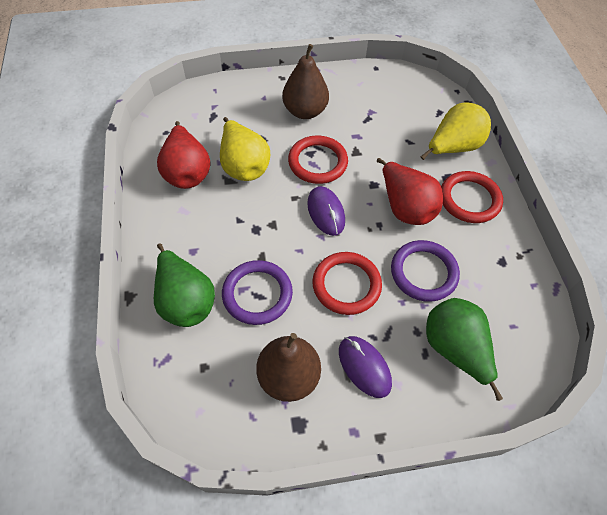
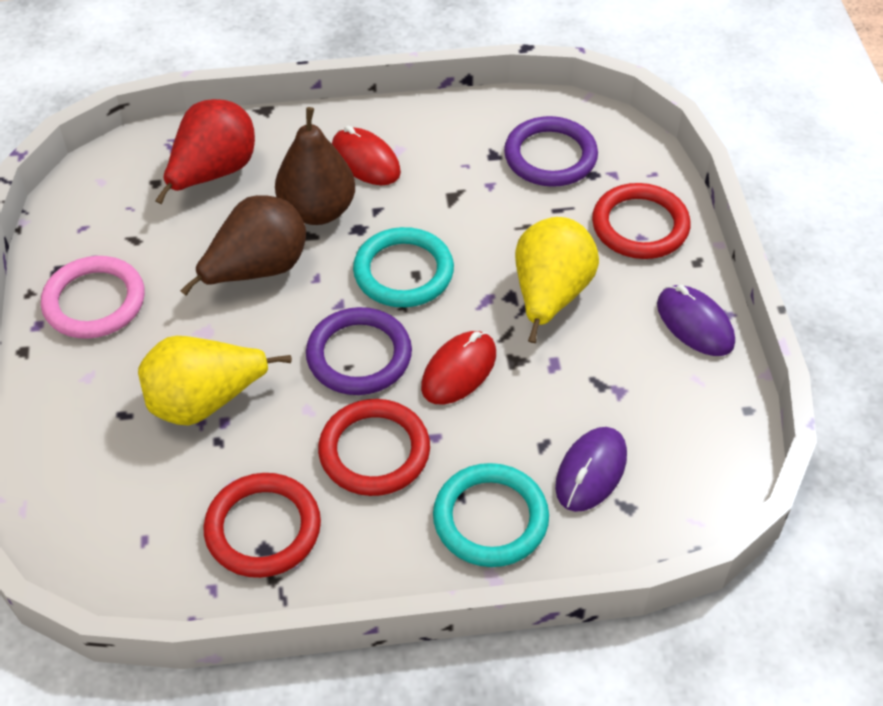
green pear: [154,243,215,327] [426,298,503,401] = 2 -> none = 0
pink ring: none = 0 -> [41,256,145,339] = 1
red mouse: none = 0 -> [332,125,401,185] [421,331,496,404] = 2
red pear: [157,121,210,189] [377,158,443,225] = 2 -> [155,99,255,204] = 1
turquoise ring: none = 0 -> [353,227,454,307] [433,463,549,567] = 2

